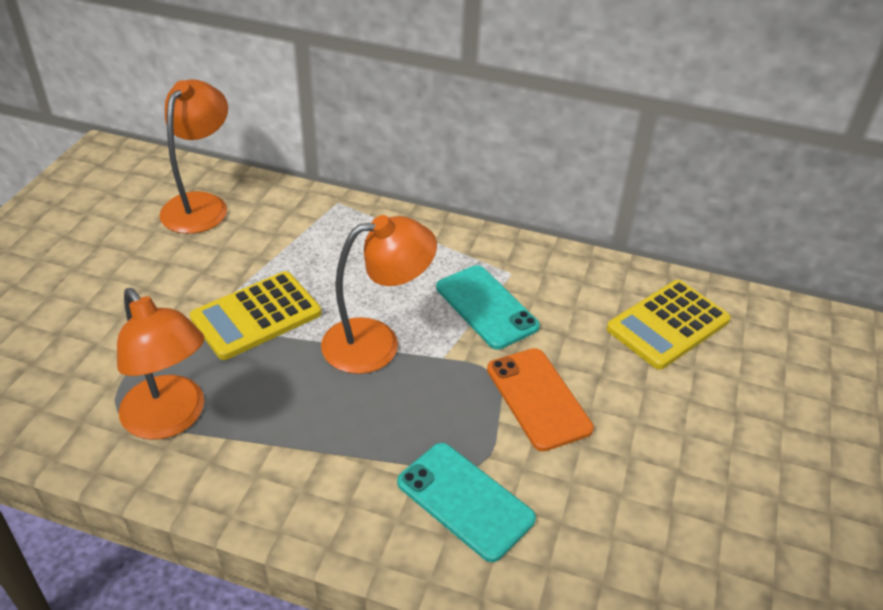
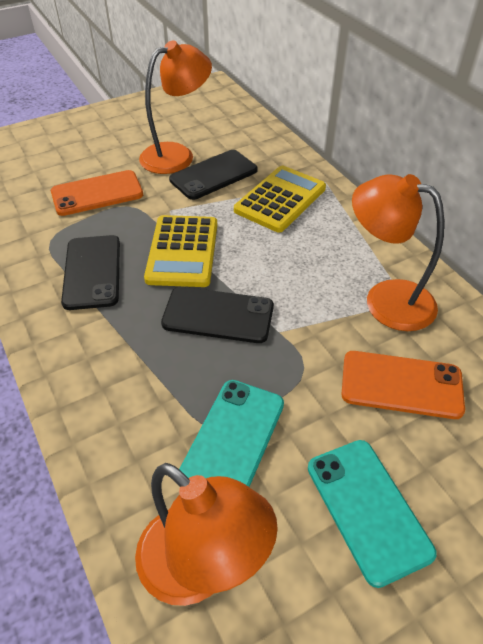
black phone: none = 0 -> [61,235,120,310] [161,287,274,343] [169,150,258,200] = 3
orange phone: [487,348,594,452] = 1 -> [51,170,143,216] [341,351,465,419] = 2

